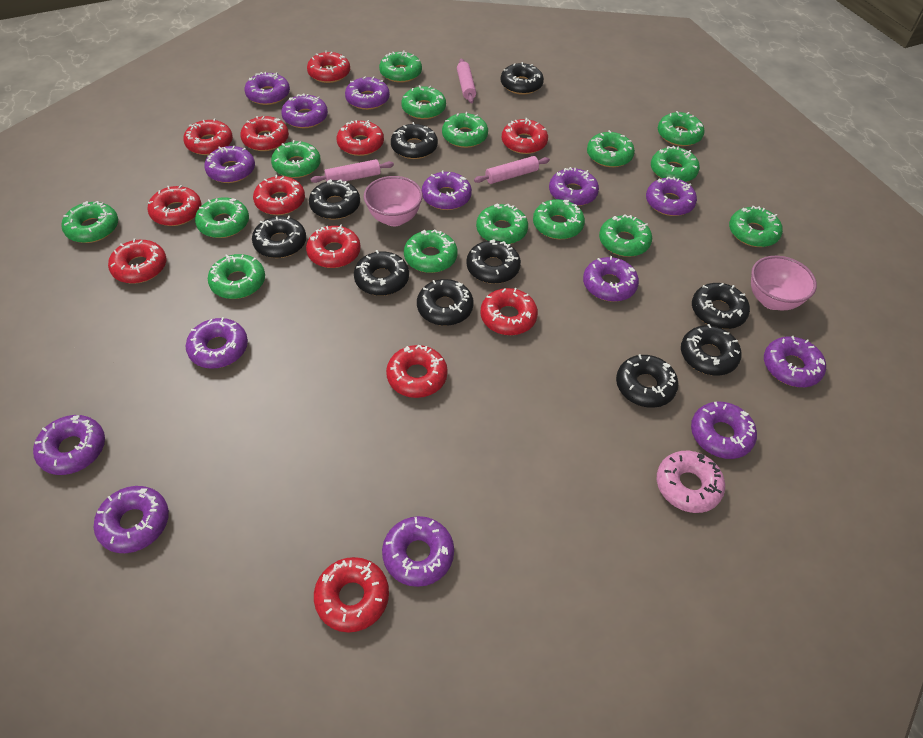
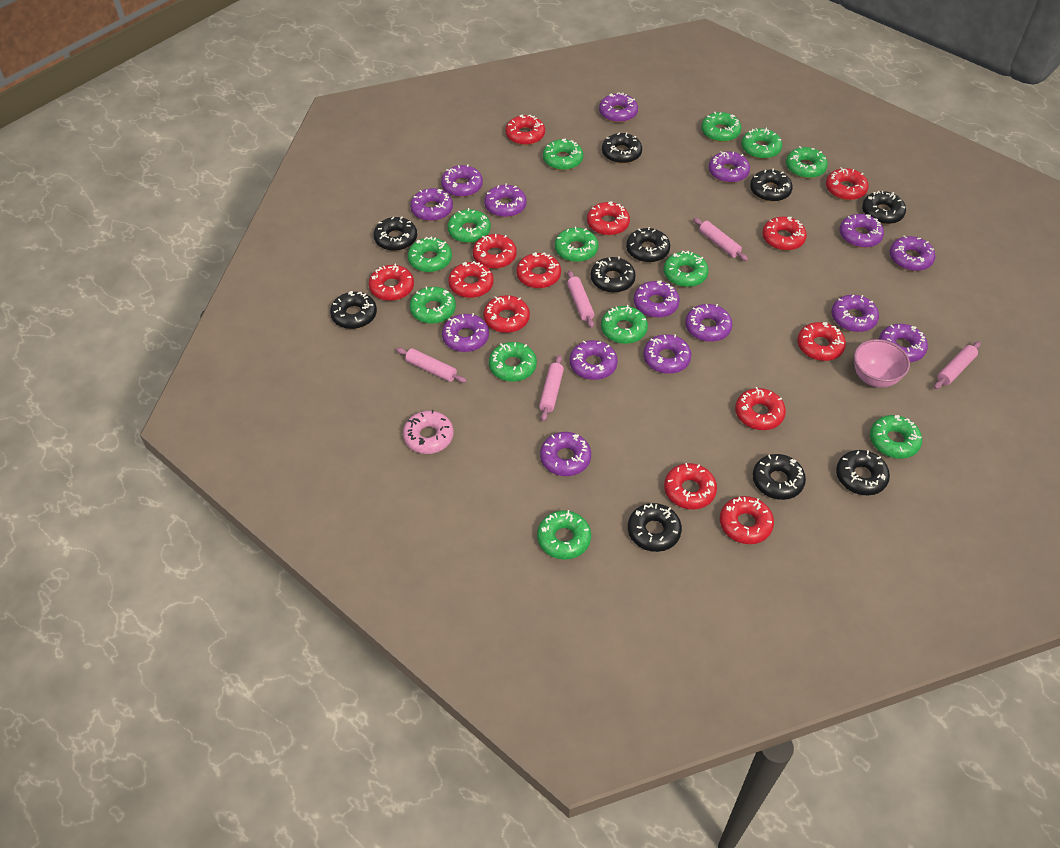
green donut: [62,201,118,243] [195,197,249,238] [208,254,265,299] [271,140,321,178] [379,50,422,83] [401,85,446,119] [404,229,457,273] [442,112,488,148] [476,203,528,244] [533,199,585,239] [587,130,635,167] [599,214,652,257] [651,146,700,182] [658,111,705,146] [729,206,783,247] = 15 -> [408,237,452,272] [410,286,456,324] [447,208,491,243] [489,342,537,382] [537,510,591,559] [543,138,583,170] [555,226,599,262] [601,305,648,344] [663,251,709,287] [701,112,741,142] [741,128,782,159] [786,146,828,178] [870,415,922,459] = 13
pink bowl: [364,176,423,226] [751,256,817,310] = 2 -> [854,339,910,388] = 1
pink rolling pin: [311,159,394,183] [457,59,476,103] [474,156,550,184] = 3 -> [396,347,467,383] [539,355,564,421] [567,271,595,328] [693,218,748,261] [934,342,981,389] = 5
purple donut: [33,415,105,475] [94,486,169,553] [186,317,248,369] [204,146,255,183] [244,72,290,105] [281,93,328,128] [345,76,390,110] [382,516,454,587] [422,170,472,210] [549,167,599,206] [583,256,639,302] [646,176,697,216] [691,401,757,459] [764,336,826,387] = 14 -> [410,188,453,221] [441,164,483,197] [442,313,489,352] [484,183,527,217] [540,432,591,476] [570,340,618,380] [599,92,638,123] [634,281,680,318] [643,334,691,374] [685,304,733,342] [709,151,750,183] [831,295,879,332] [839,214,884,248] [879,324,928,362] [889,235,936,271] = 15
red donut: [108,239,166,284] [147,185,202,226] [183,118,233,155] [240,116,289,151] [253,175,305,215] [306,225,361,268] [307,51,350,83] [314,557,389,633] [337,120,384,156] [386,345,448,398] [480,288,538,335] [502,118,548,154] = 12 -> [369,264,414,301] [448,261,494,298] [473,234,517,269] [483,295,530,333] [505,114,545,145] [516,252,561,288] [587,201,630,235] [664,463,717,509] [720,496,774,544] [735,387,786,430] [762,217,807,251] [797,322,846,361] [826,167,869,200] = 13

